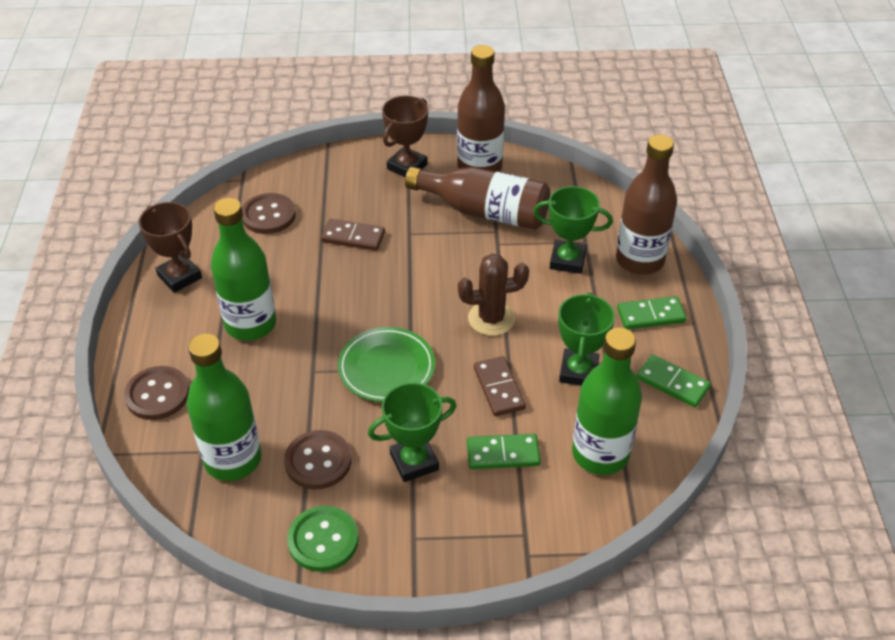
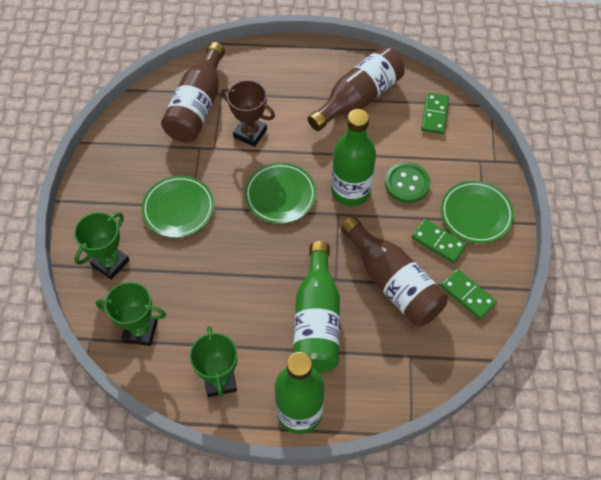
brown button: [124,366,189,420] [242,193,296,234] [284,430,351,489] = 3 -> none = 0
brown cactus: [458,254,529,336] = 1 -> none = 0
brown domino: [321,219,385,251] [474,356,526,416] = 2 -> none = 0
brown trophy: [139,202,202,293] [382,96,428,177] = 2 -> [221,80,275,147] = 1
green plate: [338,327,435,402] = 1 -> [142,176,214,238] [245,163,316,224] [441,181,514,243] = 3

